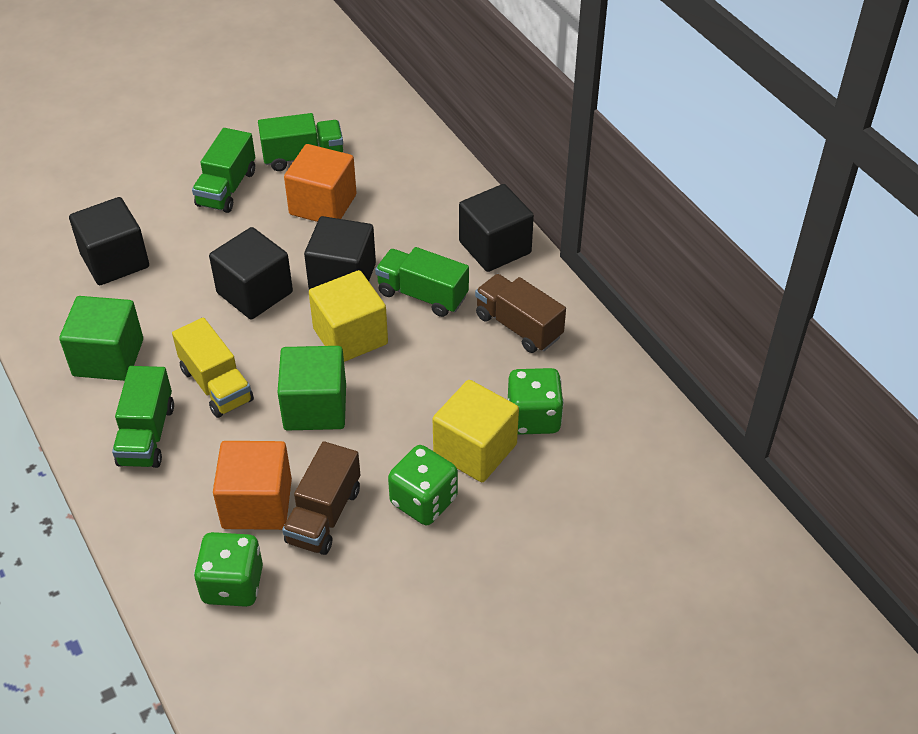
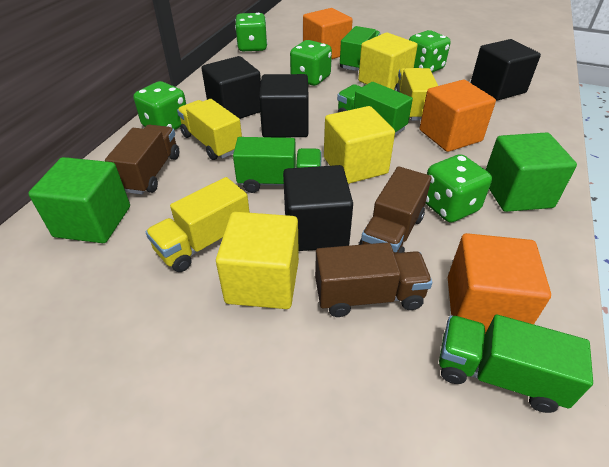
brown truck: [282,441,360,555] [475,274,566,353] = 2 -> [105,125,179,195] [315,242,432,317] [359,166,431,254] = 3
green dice: [194,532,263,607] [388,445,458,525] [508,368,564,435] = 3 -> [133,81,186,130] [235,13,267,51] [290,40,332,86] [409,30,450,72] [425,154,492,223] = 5
orange cube: [213,441,292,530] [284,144,357,222] = 2 -> [303,8,353,59] [420,80,496,152] [448,233,551,333] = 3
yellow cube: [309,270,388,362] [433,380,519,482] = 2 -> [216,212,299,309] [324,106,395,184] [358,33,418,90] = 3
yellow truck: [172,317,254,418] = 1 -> [145,177,250,272] [177,99,242,160] [394,68,438,121] = 3

